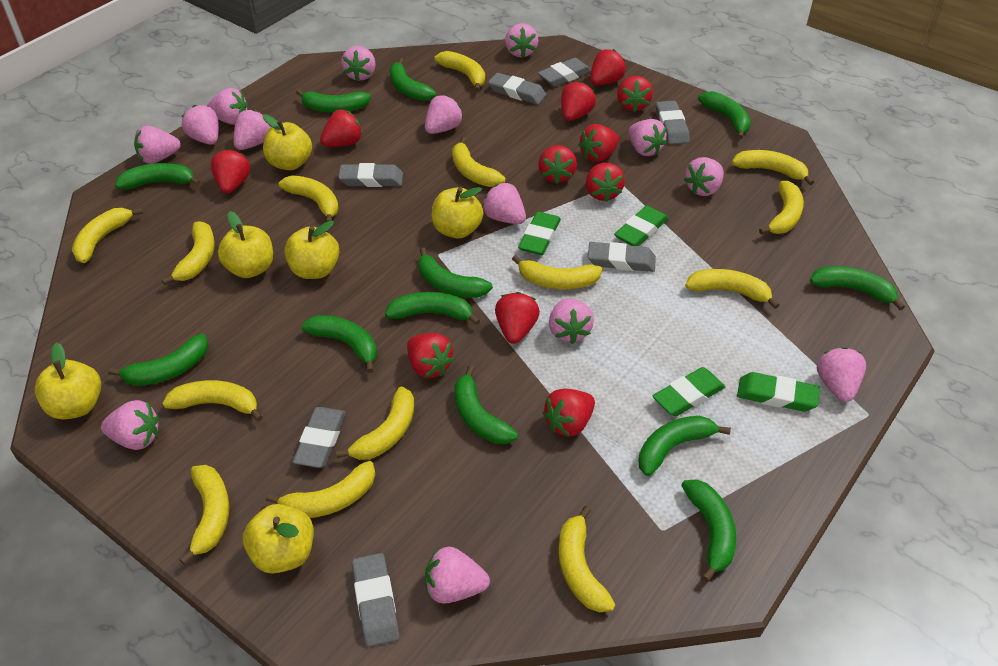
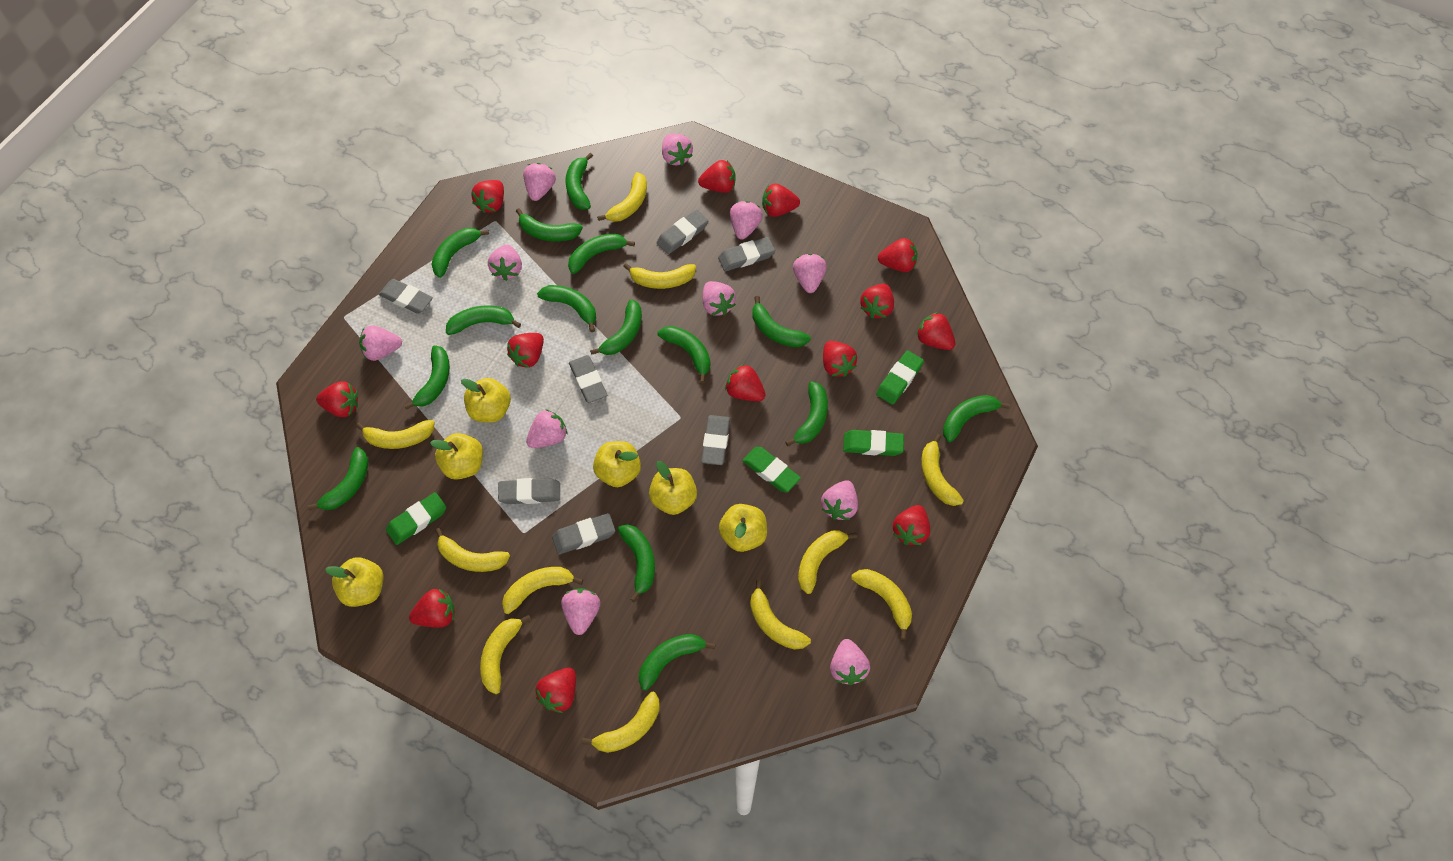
green banana: [108,334,208,386] [115,163,201,190] [296,89,371,113] [301,315,377,373] [385,292,480,326] [390,58,436,101] [418,248,493,298] [454,365,518,444] [638,416,731,476] [681,479,736,582] [698,91,751,139] [810,266,905,310] = 12 -> [308,447,368,510] [404,345,450,410] [431,228,489,278] [446,306,521,335] [516,208,583,241] [537,285,596,332] [565,153,593,210] [568,233,635,274] [590,299,642,355] [618,524,655,602] [639,634,716,691] [658,326,710,383] [752,296,811,347] [786,381,828,446] [943,395,1010,442] = 15
pink strawberry: [101,400,159,450] [134,126,181,164] [182,105,219,145] [207,88,248,125] [234,109,271,150] [341,46,376,81] [425,95,463,134] [425,547,490,604] [482,182,526,224] [505,23,538,57] [549,298,594,344] [628,119,667,156] [684,157,724,196] [817,347,866,402] = 14 -> [359,326,402,361] [488,245,522,281] [523,163,556,201] [526,409,567,448] [561,588,600,635] [662,134,693,166] [703,281,736,316] [730,201,763,239] [793,254,827,293] [821,480,858,520] [830,639,870,685] = 11
red strawberry: [211,149,250,193] [320,110,363,147] [407,333,454,378] [495,292,540,344] [538,145,577,184] [543,389,595,436] [561,81,596,121] [578,124,619,162] [586,163,625,202] [590,49,626,85] [617,76,653,112] = 11 -> [316,381,358,417] [409,588,455,628] [471,180,504,213] [507,333,544,368] [536,668,576,713] [698,160,736,193] [725,364,766,401] [762,184,800,217] [823,341,857,377] [860,284,894,318] [878,238,918,272] [893,505,930,545] [916,312,955,350] = 13
yellow banana: [72,208,143,263] [162,221,215,285] [162,380,263,422] [179,465,230,565] [266,461,375,518] [279,175,339,222] [336,387,414,460] [435,51,485,92] [452,137,505,187] [512,255,602,289] [558,506,616,612] [685,269,779,309] [732,150,814,185] [759,181,804,234] = 14 -> [356,419,435,449] [435,528,510,572] [480,615,531,694] [502,567,583,614] [582,692,660,753] [597,172,647,222] [623,263,696,289] [750,580,811,650] [798,531,857,594] [851,569,912,640] [921,434,964,506] = 11

